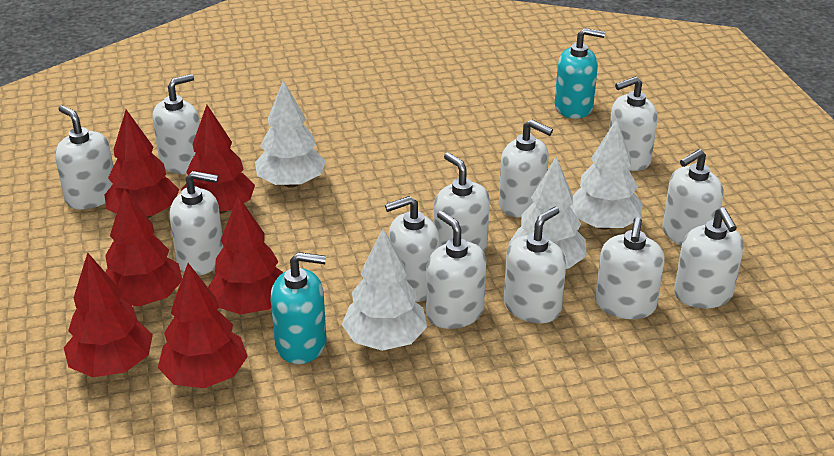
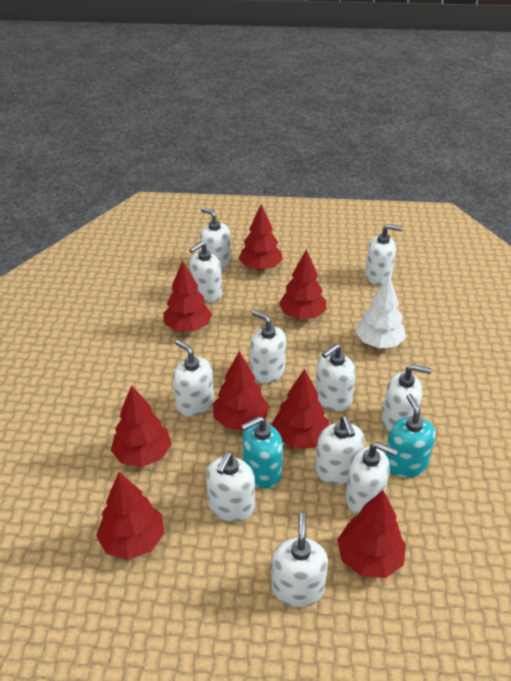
red tree: [64,253,153,377] [104,110,179,218] [105,189,182,306] [158,263,248,388] [181,105,255,214] [208,196,284,315] = 6 -> [96,472,164,560] [111,385,171,467] [163,261,212,332] [213,351,269,430] [239,204,283,271] [271,369,329,449] [279,249,326,319] [337,490,406,578] = 8
white soap dispenser: [55,105,114,209] [152,74,200,174] [170,171,224,275] [385,196,440,302] [426,211,486,329] [434,153,490,252] [499,119,553,217] [504,207,566,323] [595,217,665,319] [609,76,658,171] [662,149,724,246] [674,207,744,308] = 12 -> [173,340,214,417] [189,241,222,302] [200,208,231,269] [206,452,255,522] [250,311,286,384] [272,513,328,607] [315,344,356,411] [315,416,365,484] [345,442,398,515] [365,224,403,285] [382,364,432,431] = 11
white tree: [255,80,326,188] [342,228,427,351] [508,156,587,269] [570,119,642,230] = 4 -> [355,275,406,348] = 1

